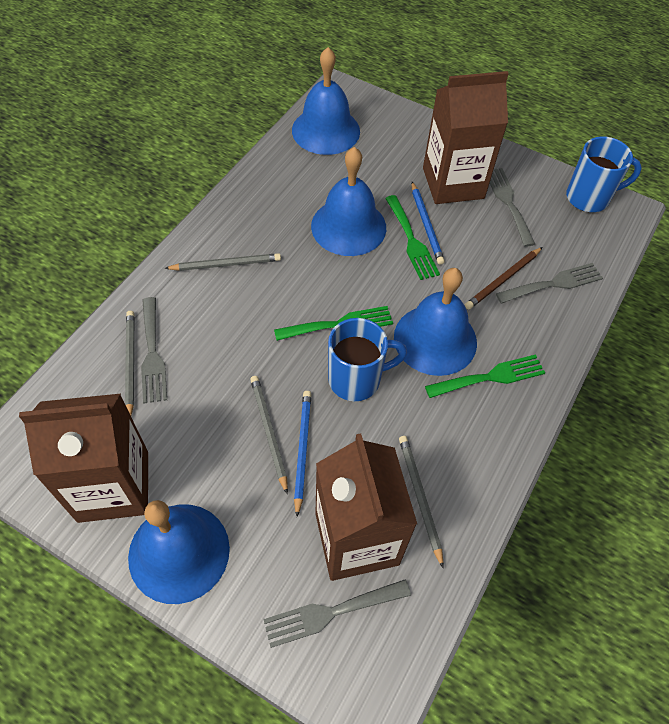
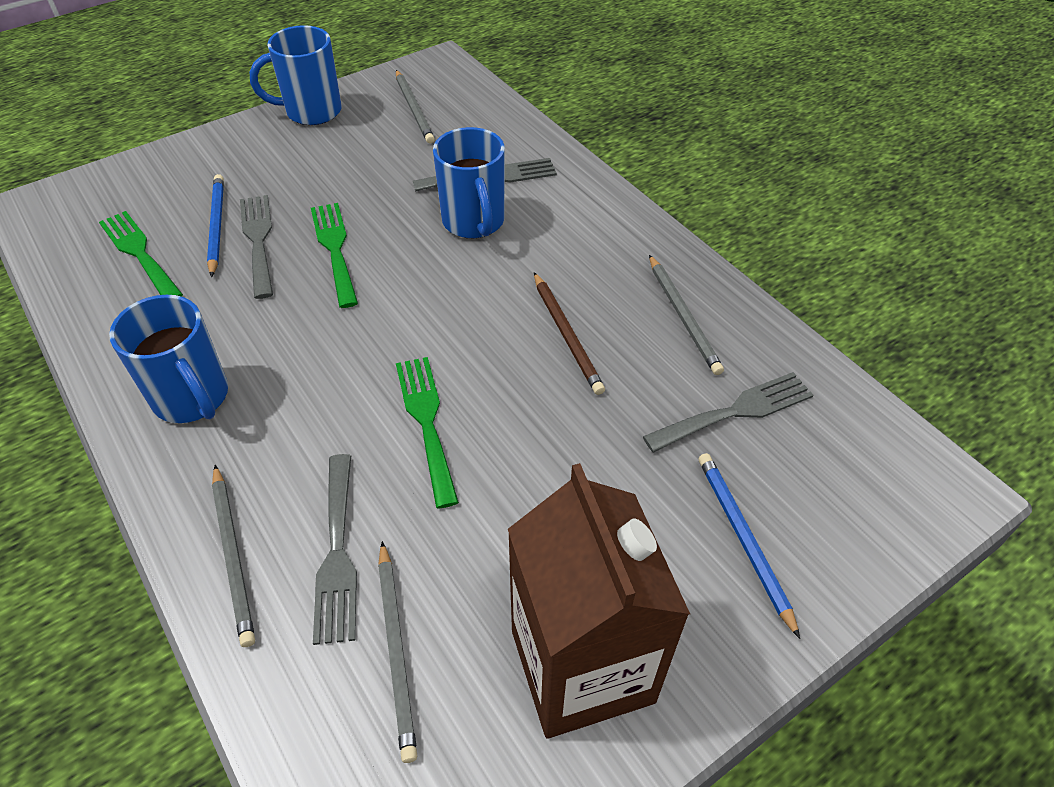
blue bell: [128,500,230,604] [292,47,360,155] [311,147,386,256] [394,268,477,376] = 4 -> none = 0
blue mug: [328,318,407,401] [566,136,642,212] = 2 -> [109,295,228,423] [250,25,342,125] [433,127,505,238] = 3
brown carton: [19,394,148,523] [315,433,417,581] [423,71,509,204] = 3 -> [508,463,690,739] = 1

